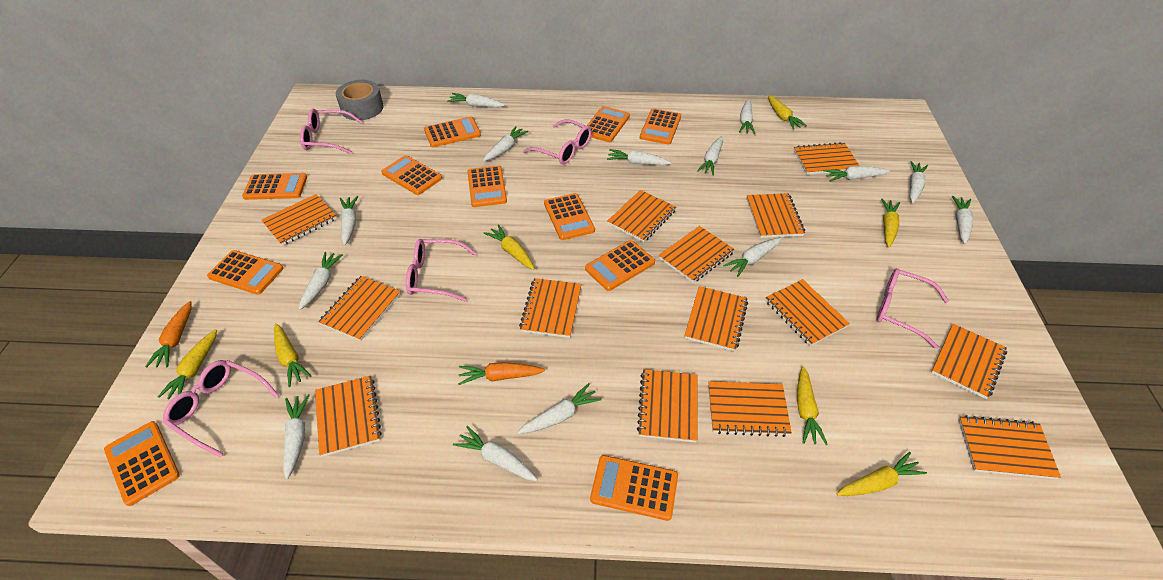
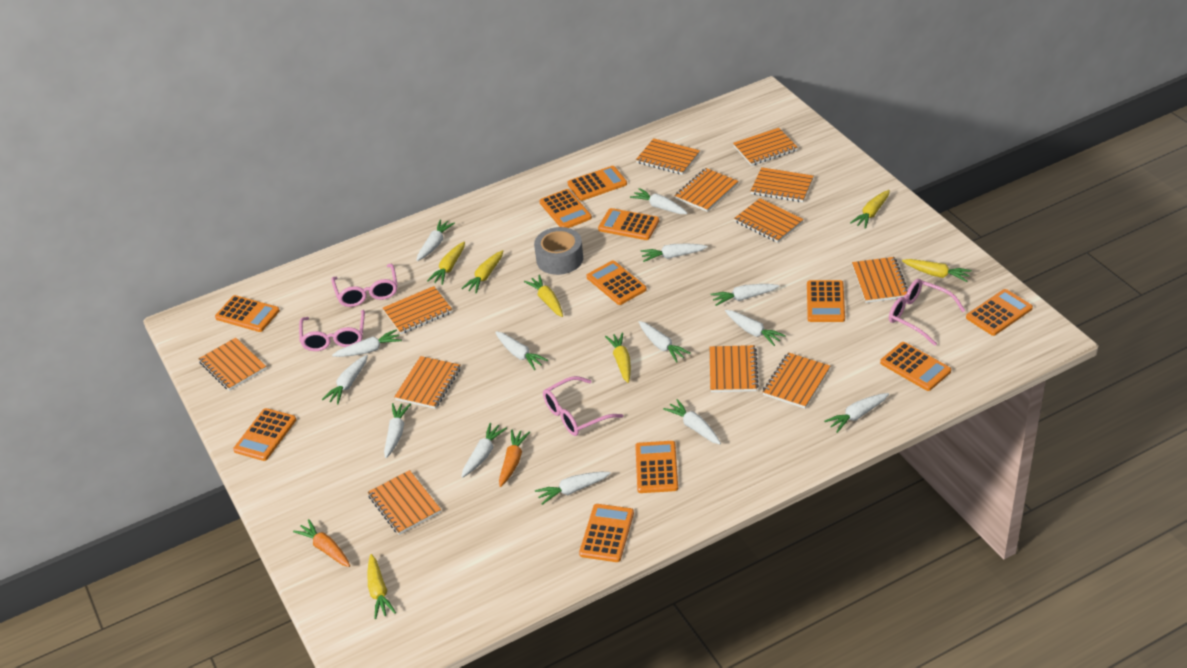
orange notebook: [261,194,337,246] [315,376,382,457] [318,276,401,341] [519,278,581,338] [607,190,676,242] [637,369,698,442] [659,226,735,283] [685,286,748,352] [708,381,792,437] [747,193,805,238] [765,279,850,346] [793,142,859,175] [931,324,1007,399] [958,415,1061,479] = 14 -> [198,338,266,391] [367,470,441,535] [383,286,452,334] [394,356,461,409] [636,138,700,175] [674,168,738,212] [710,345,759,392] [733,128,798,166] [734,198,804,243] [751,167,814,202] [763,352,830,409] [852,257,908,303] = 12
pink glasses: [163,360,279,458] [300,109,363,154] [406,239,477,302] [523,119,591,165] [876,268,949,349] = 5 -> [299,310,365,351] [331,264,397,307] [543,376,624,436] [889,279,965,346] = 4

